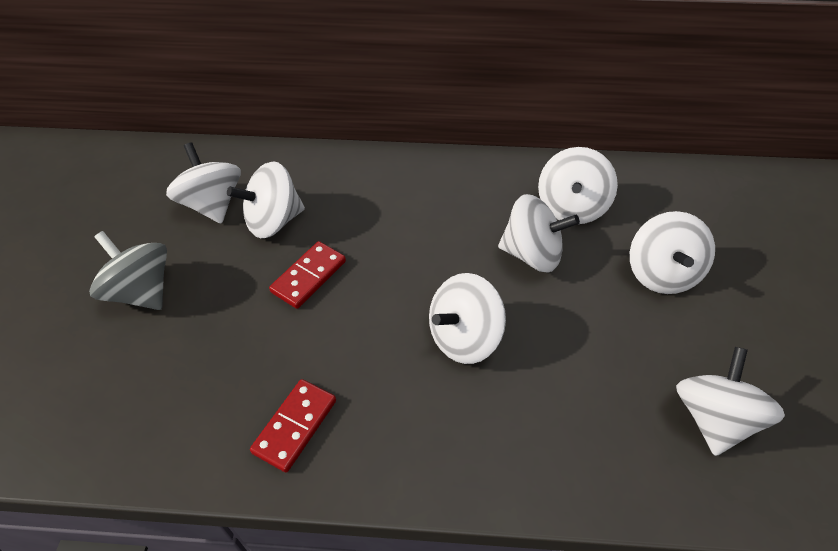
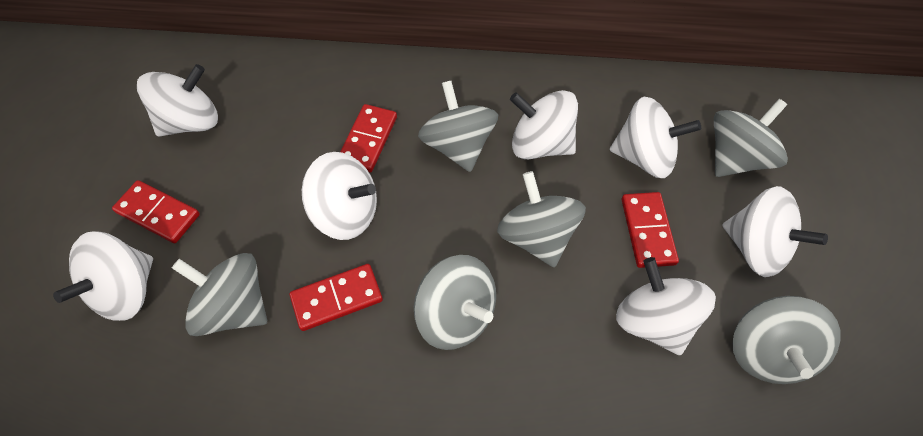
grey spinning top: [89,231,167,310] = 1 -> [172,253,267,336] [414,255,496,350] [418,81,498,172] [497,171,586,267] [714,99,788,177] [732,296,841,384] = 6
red domino: [250,379,336,473] [269,241,346,309] = 2 -> [112,180,200,244] [290,264,383,331] [340,104,397,172] [622,192,679,268] = 4

